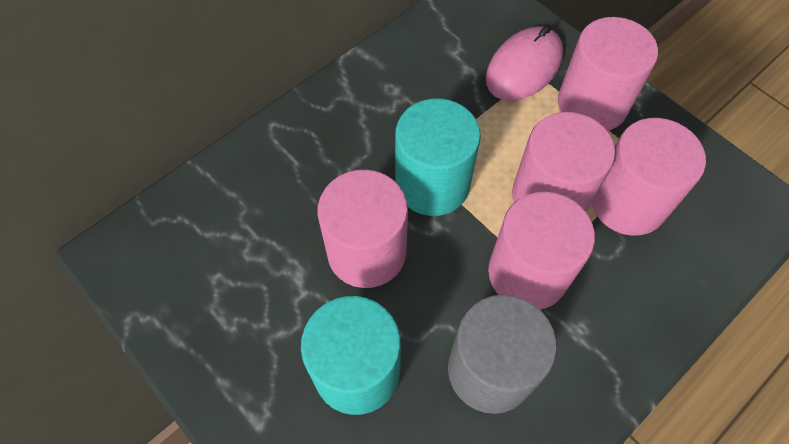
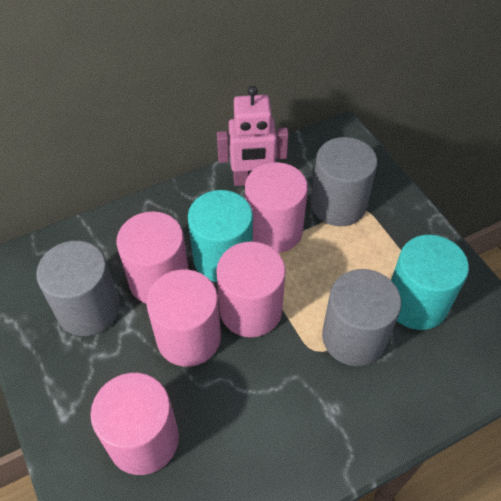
grey cylinder: [448,295,557,414] = 1 -> [36,241,120,336] [311,137,377,226] [322,269,401,366] = 3
pink mouse: [486,26,563,101] = 1 -> none = 0
pink robot: none = 0 -> [217,86,289,186] = 1

